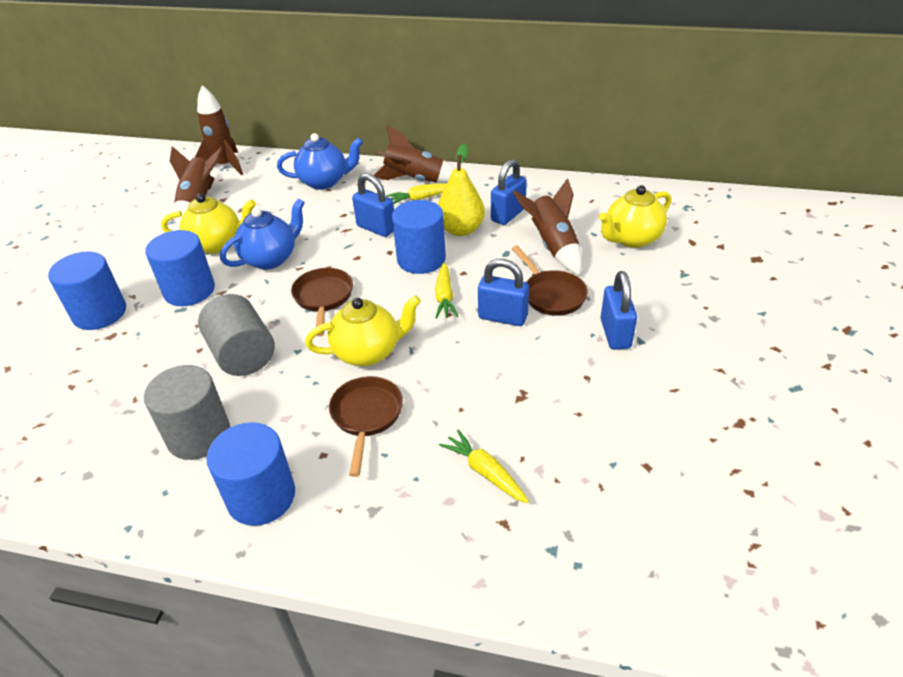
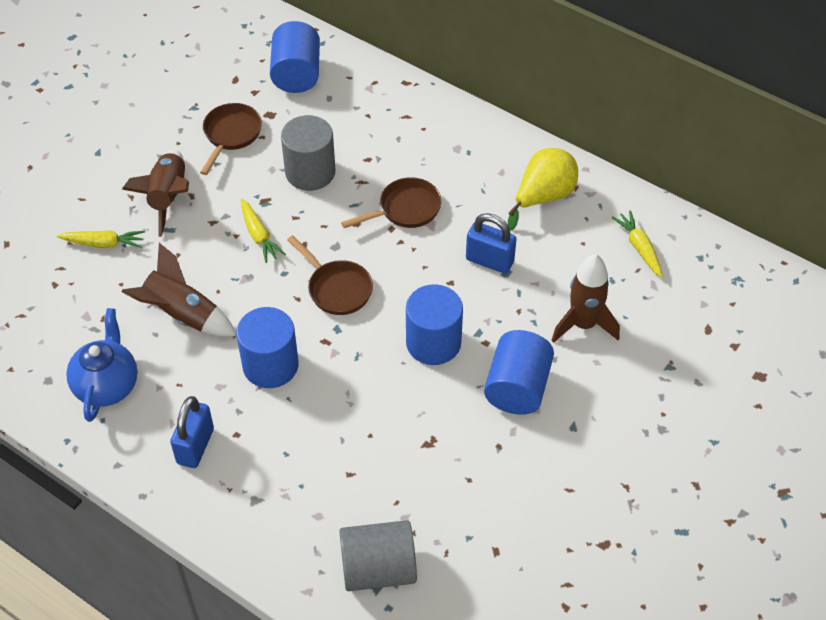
blue padlock: [352,173,394,237] [478,259,529,326] [491,159,527,225] [601,271,637,350] = 4 -> [170,396,214,468] [466,213,517,274] = 2
blue teapot: [220,198,305,269] [277,133,363,190] = 2 -> [66,308,137,422] = 1
brown rocket: [170,146,223,229] [195,85,243,175] [373,126,455,183] [513,178,582,275] = 4 -> [121,243,236,337] [122,150,189,237] [551,254,620,343] = 3
yellow teapot: [161,193,256,254] [305,295,421,366] [599,185,671,248] = 3 -> none = 0

